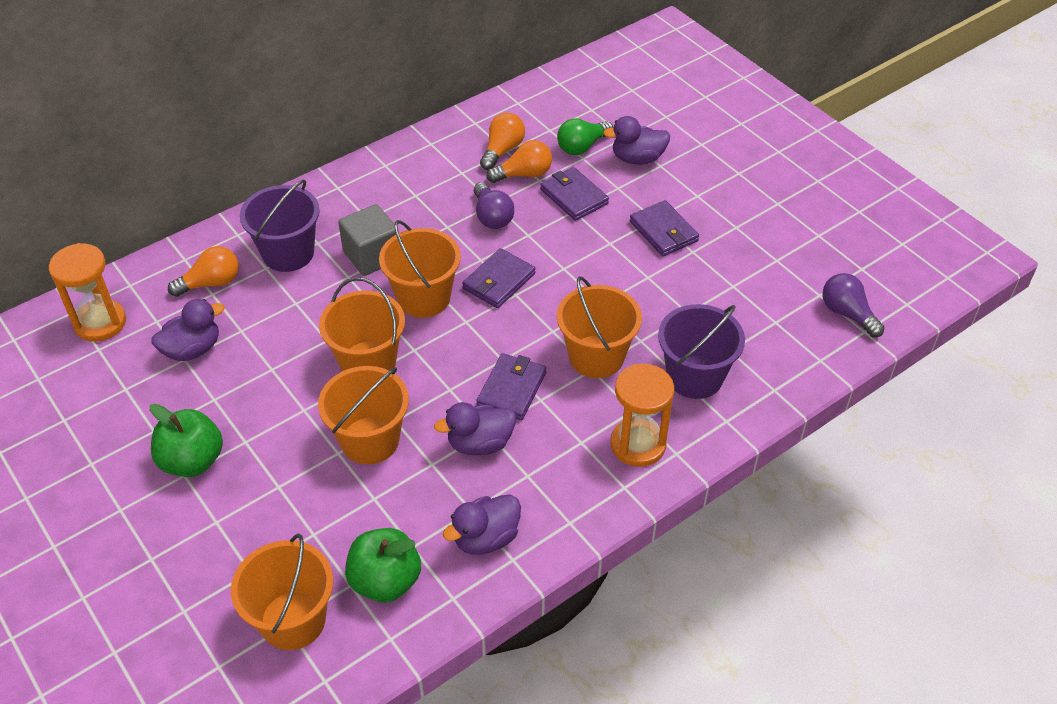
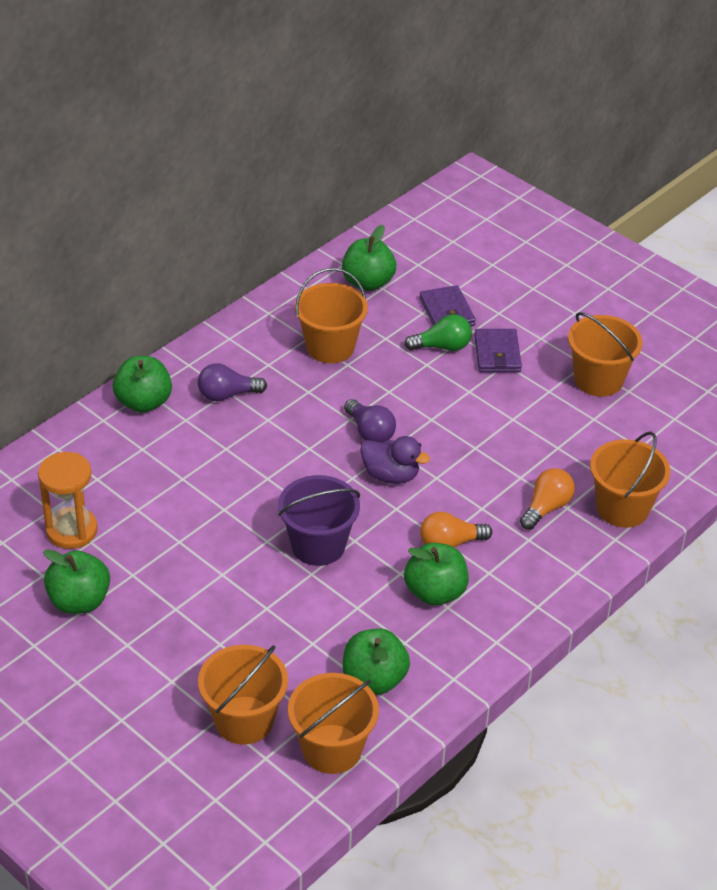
green apple: [150,404,223,477] [345,528,421,602] = 2 -> [43,549,110,614] [113,356,172,413] [342,225,396,291] [343,628,410,694] [404,543,469,606] = 5
grey cube: [338,204,396,276] = 1 -> none = 0
orange hourglass: [49,243,126,342] [610,364,674,467] = 2 -> [38,452,98,549] = 1
orange light bulb: [168,246,239,297] [480,113,525,170] [486,140,552,183] = 3 -> [420,512,492,548] [520,468,575,530] = 2
purple bucket: [240,179,320,272] [658,304,745,399] = 2 -> [278,475,360,566] = 1
purple duck: [151,299,225,361] [434,402,516,455] [443,494,521,555] [603,116,670,164] = 4 -> [360,436,430,484] = 1
purple wallet: [462,248,535,308] [476,353,546,420] [540,167,609,221] [630,200,699,256] = 4 -> [420,285,476,326] [474,329,522,373] = 2

